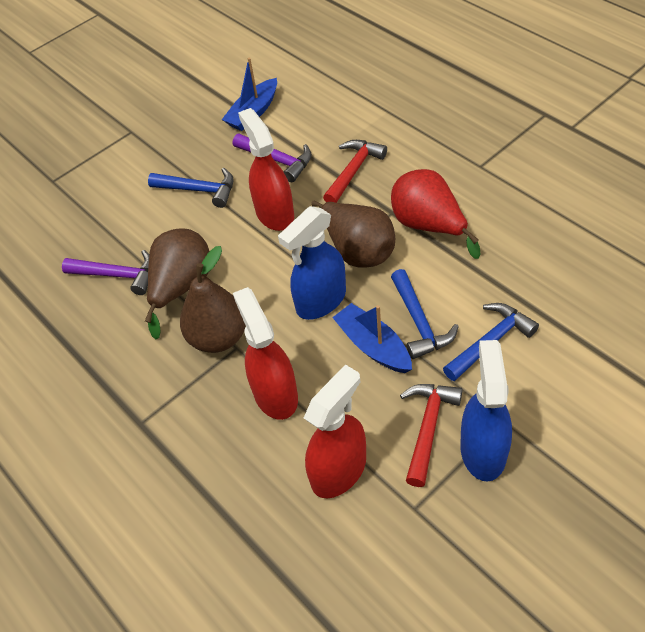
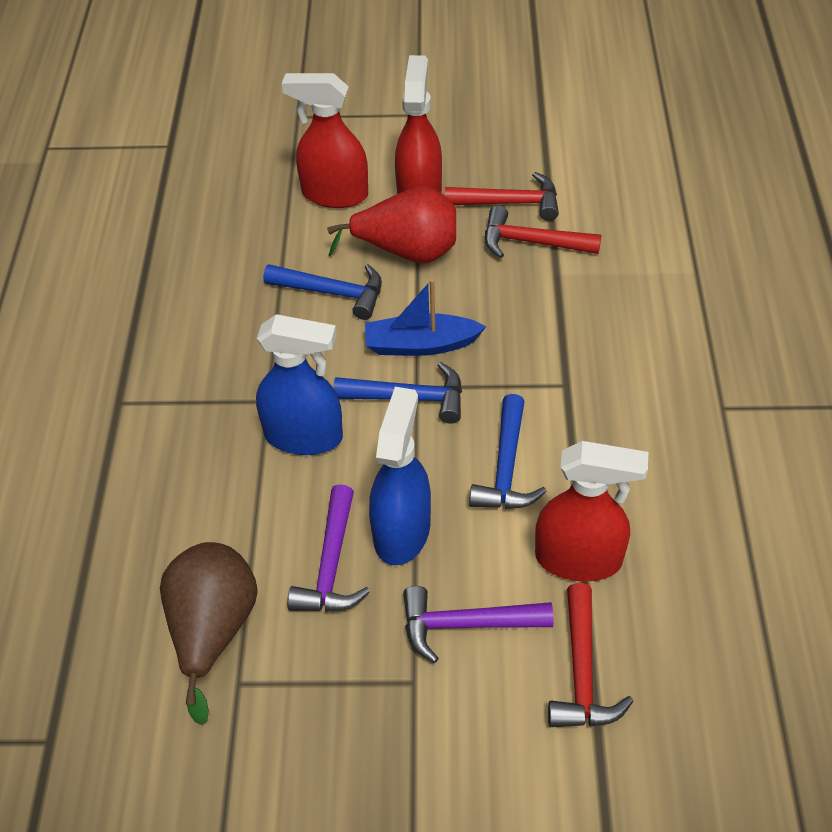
blue boat: [222,58,277,131] [332,303,412,373] = 2 -> [365,279,486,356] = 1
brown pear: [145,228,209,339] [180,246,246,353] [311,201,395,268] = 3 -> [160,542,257,725] = 1
red hammer: [323,140,387,203] [400,384,463,487] = 2 -> [445,172,559,221] [485,206,601,258] [548,583,634,727] = 3

